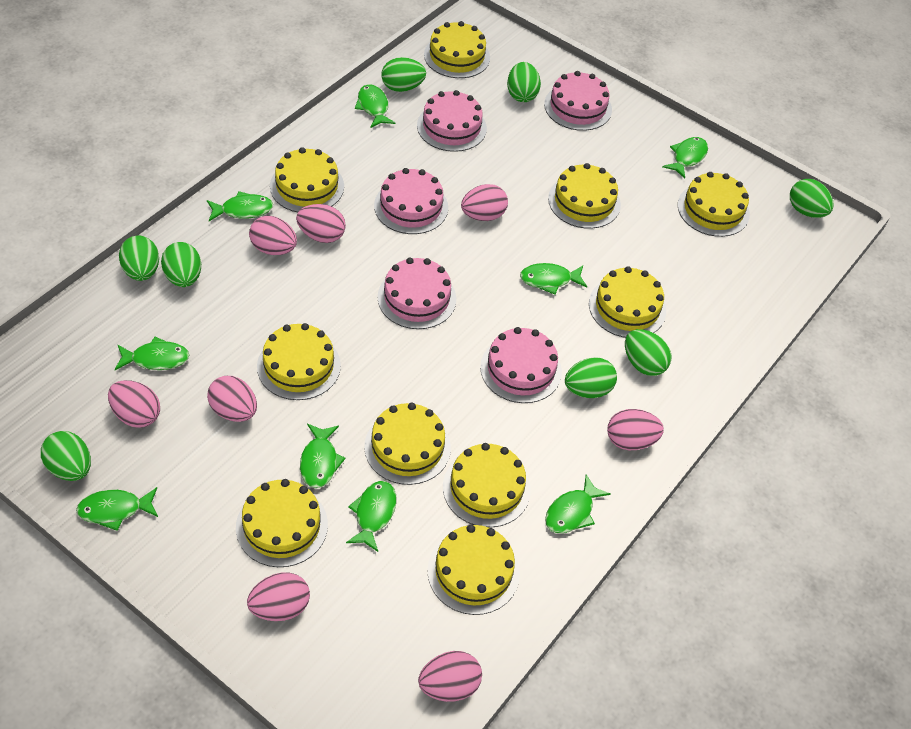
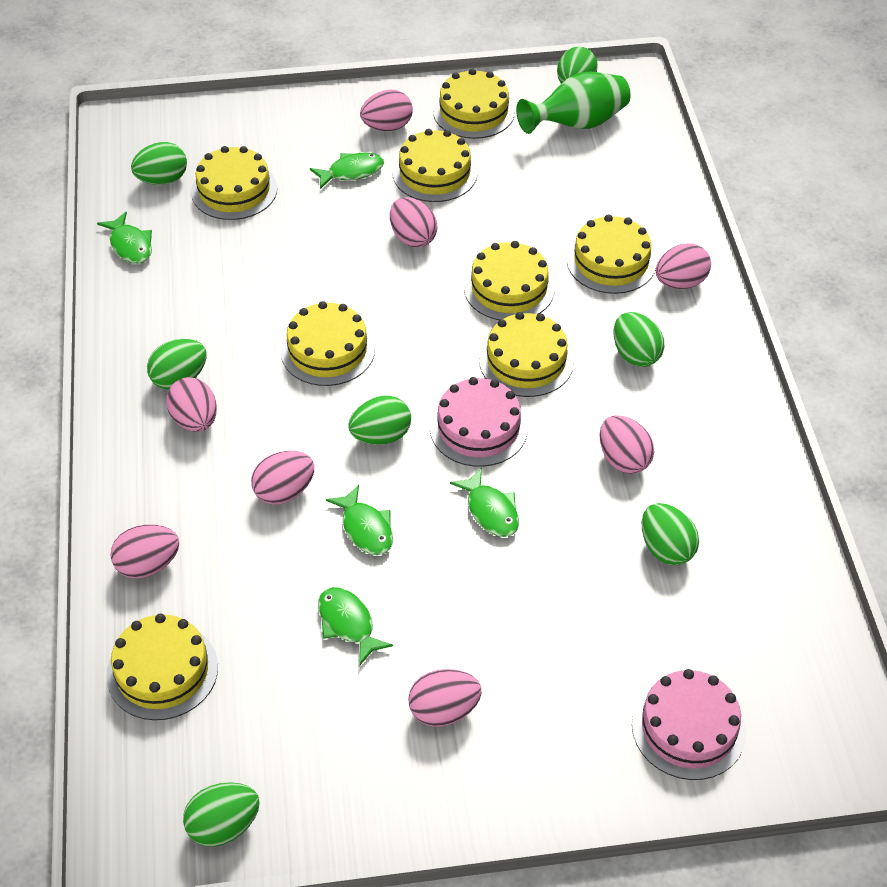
green egg: [41,431,91,481] [119,236,159,281] [161,242,201,287] [381,57,426,92] [507,62,541,102] [565,357,617,398] [625,329,672,376] [790,179,834,218] = 8 -> [131,142,187,185] [147,339,207,390] [183,782,260,847] [348,396,411,445] [557,47,598,84] [614,312,664,367] [642,503,699,565] = 7
green fish: [76,487,158,531] [115,337,189,370] [207,191,273,221] [300,424,346,488] [346,481,396,552] [355,84,395,128] [520,263,587,294] [545,475,610,534] [662,137,708,179] = 9 -> [97,212,152,264] [310,152,384,189] [318,587,393,665] [326,485,393,555] [450,468,519,537] = 5
green vase: none = 0 -> [516,71,631,134] = 1
pink cake: [374,168,448,234] [378,257,456,329] [417,90,487,152] [480,327,562,403] [544,71,612,131] = 5 -> [430,377,528,467] [632,669,746,780] = 2
yellow cake: [236,479,328,567] [257,323,341,400] [270,147,344,212] [364,403,451,485] [424,21,490,78] [427,524,520,615] [443,443,531,527] [548,163,621,229] [589,266,666,338] [678,172,750,237] = 10 -> [106,613,218,720] [191,146,277,220] [281,301,375,386] [393,129,478,202] [433,69,515,139] [464,241,555,320] [479,312,574,397] [567,215,656,294] = 8

